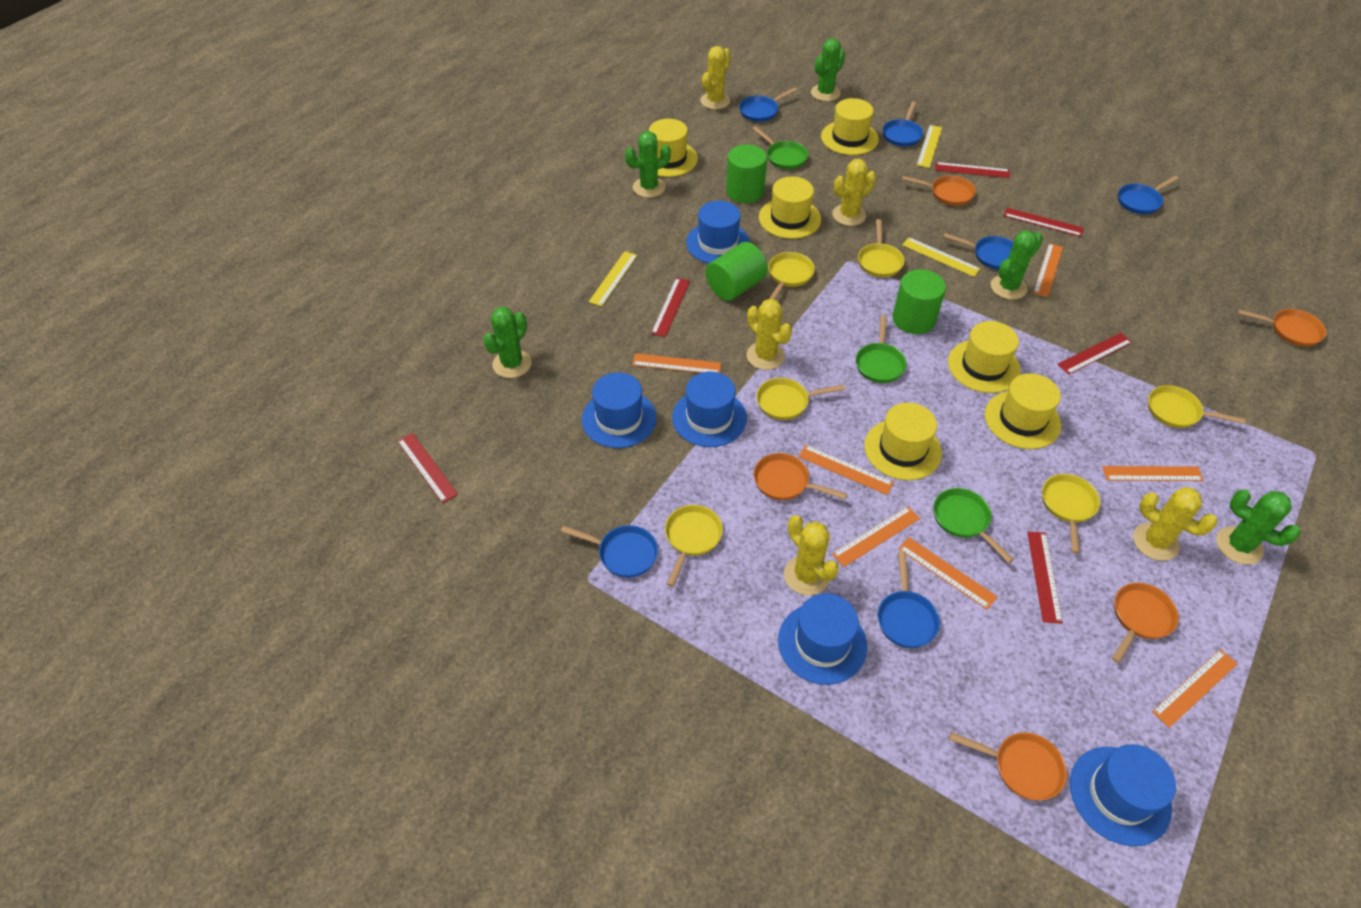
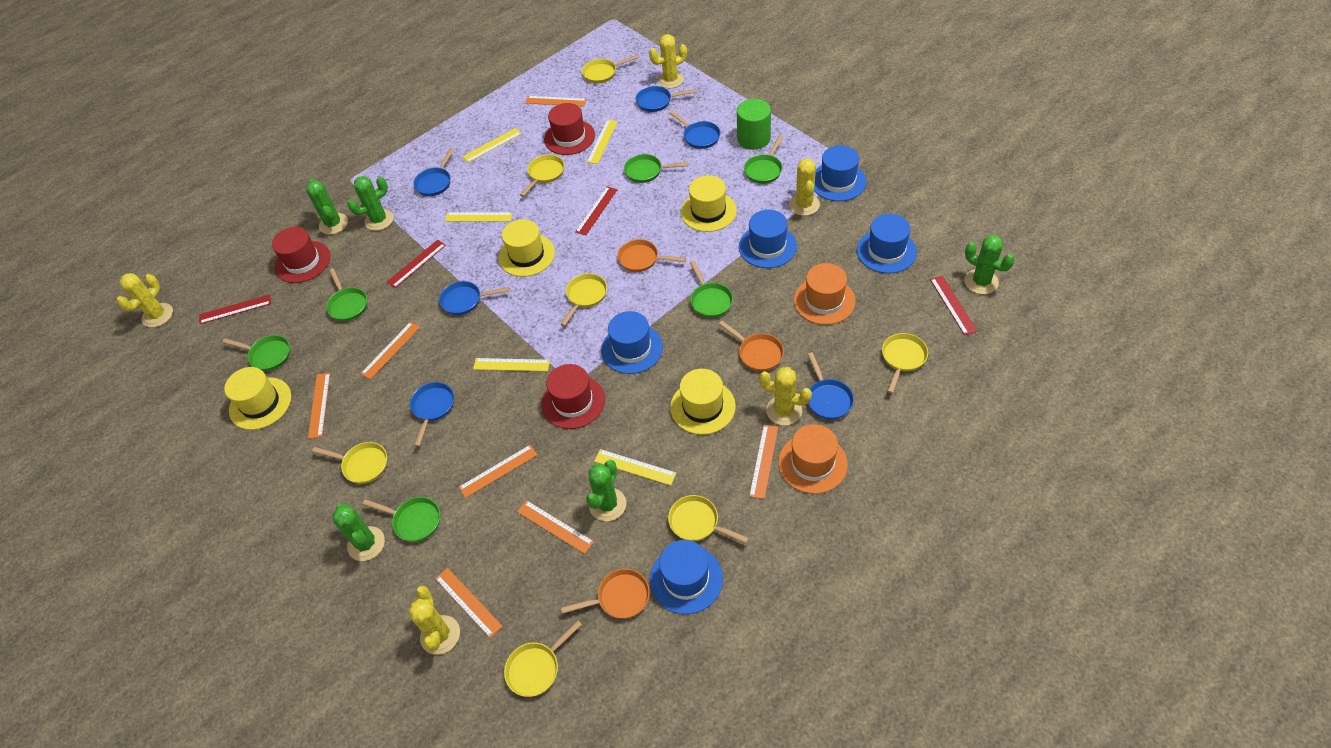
green cylinder: [706,242,768,301] [726,144,767,203] [893,269,946,334] = 3 -> [737,99,771,150] = 1
green pan: [753,127,809,169] [856,315,907,383] [933,488,1014,563] = 3 -> [222,335,290,371] [326,268,367,321] [363,497,440,542] [624,154,689,183] [690,261,733,318] [744,135,783,184] = 6
orange hat: none = 0 -> [778,424,848,494] [794,263,855,325] = 2
orange pan: [754,453,847,500] [902,175,976,206] [949,732,1067,801] [1112,583,1179,663] [1238,309,1326,347] = 5 -> [561,569,650,619] [617,239,686,272] [719,321,784,371] = 3
red hat: none = 0 -> [272,227,330,283] [541,364,605,429] [544,103,595,155] = 3
red ruler: [397,433,458,503] [651,278,690,337] [936,162,1010,178] [1004,208,1084,237] [1027,532,1063,624] [1057,333,1132,375] = 6 -> [199,294,271,324] [387,240,446,288] [575,186,618,235] [930,276,977,335] = 4
yellow hat: [649,119,698,177] [759,177,821,239] [821,98,879,155] [864,403,942,480] [948,321,1021,393] [985,373,1061,449] = 6 -> [224,367,291,430] [499,219,555,277] [670,369,736,435] [681,175,737,232] = 4
yellow pan: [665,505,723,587] [756,378,845,420] [768,252,815,300] [858,219,905,278] [1042,474,1100,554] [1148,385,1246,428] = 6 -> [312,442,387,484] [504,620,582,697] [520,154,565,197] [560,273,607,326] [582,55,639,83] [668,495,749,544] [882,333,928,394] = 7
yellow ruler: [589,251,637,306] [902,237,981,277] [917,125,942,168] = 3 -> [445,212,513,222] [462,128,522,163] [473,358,550,371] [587,120,618,164] [594,449,676,486] = 5

